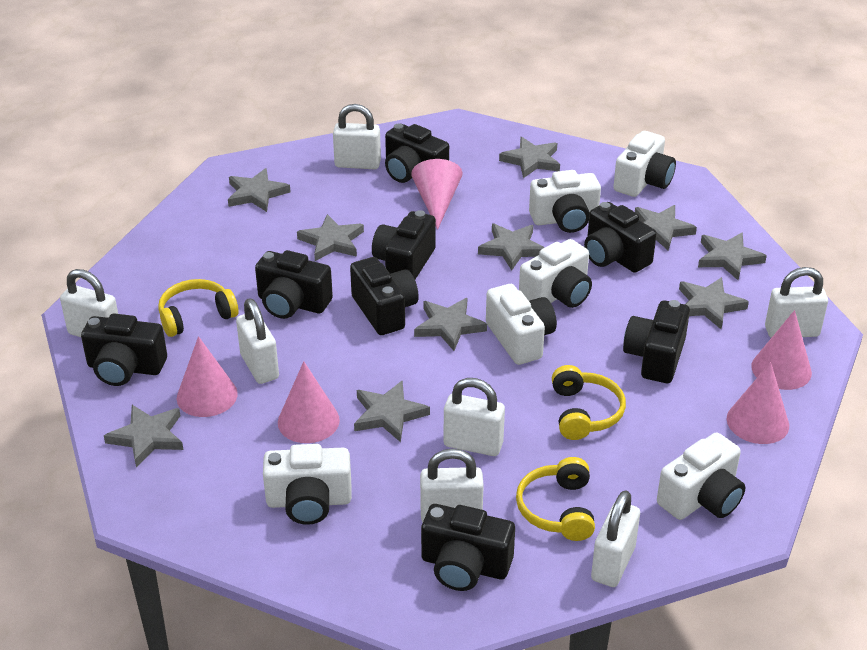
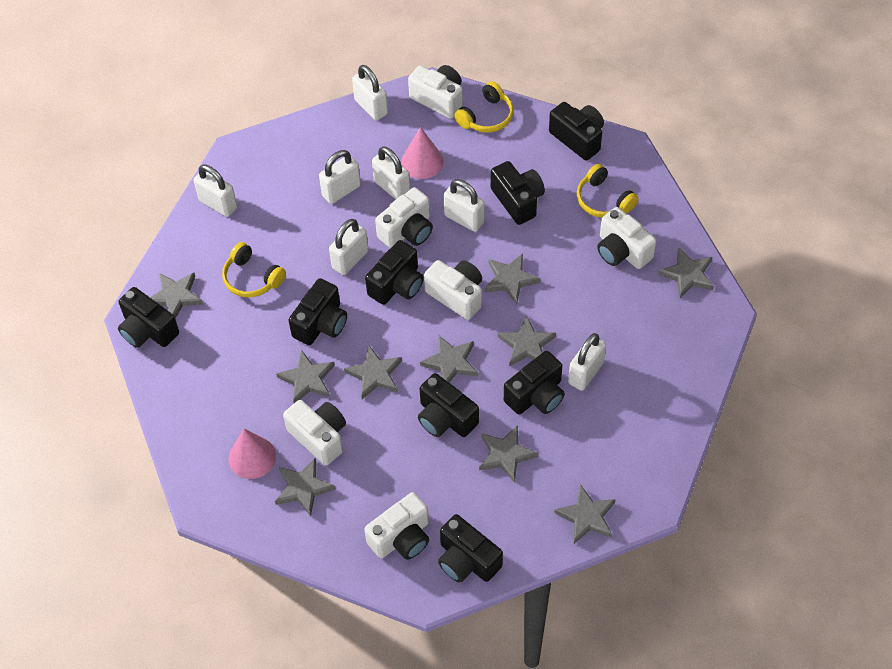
pink cone: [177,336,238,417] [278,361,340,443] [411,159,462,230] [727,362,789,444] [751,310,812,390] = 5 -> [229,429,276,479] [401,127,444,179] = 2

